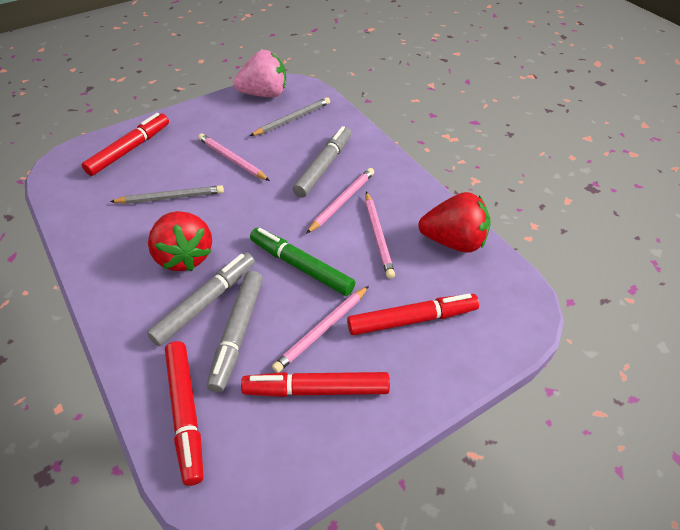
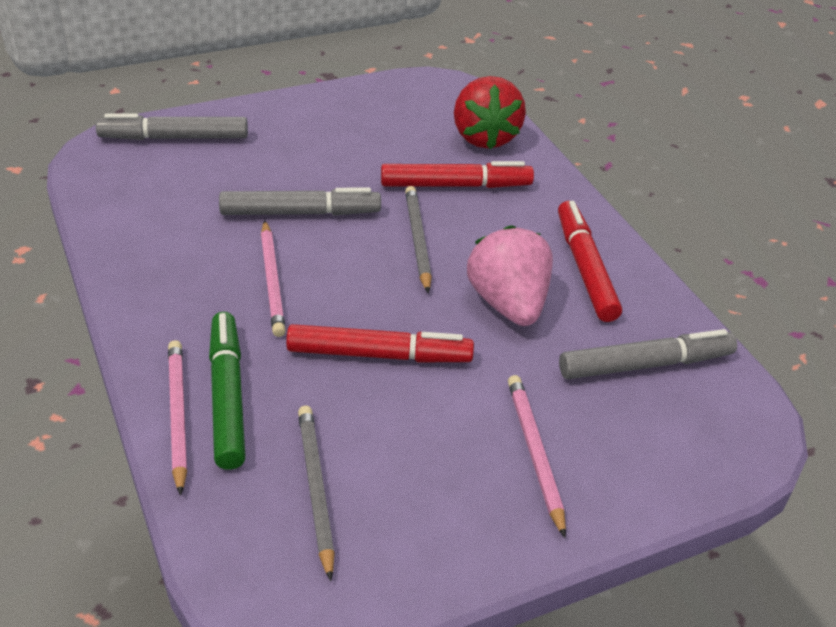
pink pencil: [198,134,270,181] [272,286,369,373] [306,168,374,234] [365,192,395,279] = 4 -> [168,340,187,496] [261,220,286,337] [508,375,566,538] = 3
red marker: [82,113,169,176] [165,341,204,486] [241,372,390,397] [347,294,479,335] = 4 -> [286,324,474,362] [381,161,534,188] [558,201,622,322] = 3
red strawberry: [148,211,212,271] [418,192,491,253] = 2 -> [454,76,526,149] = 1

